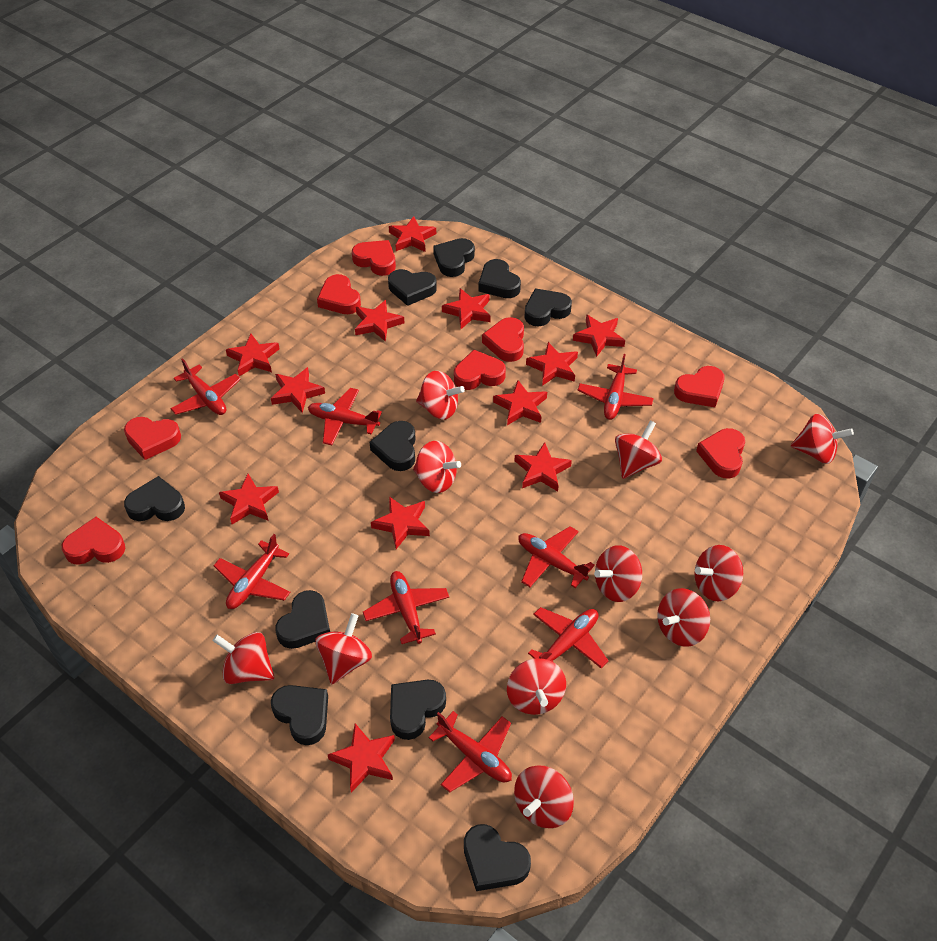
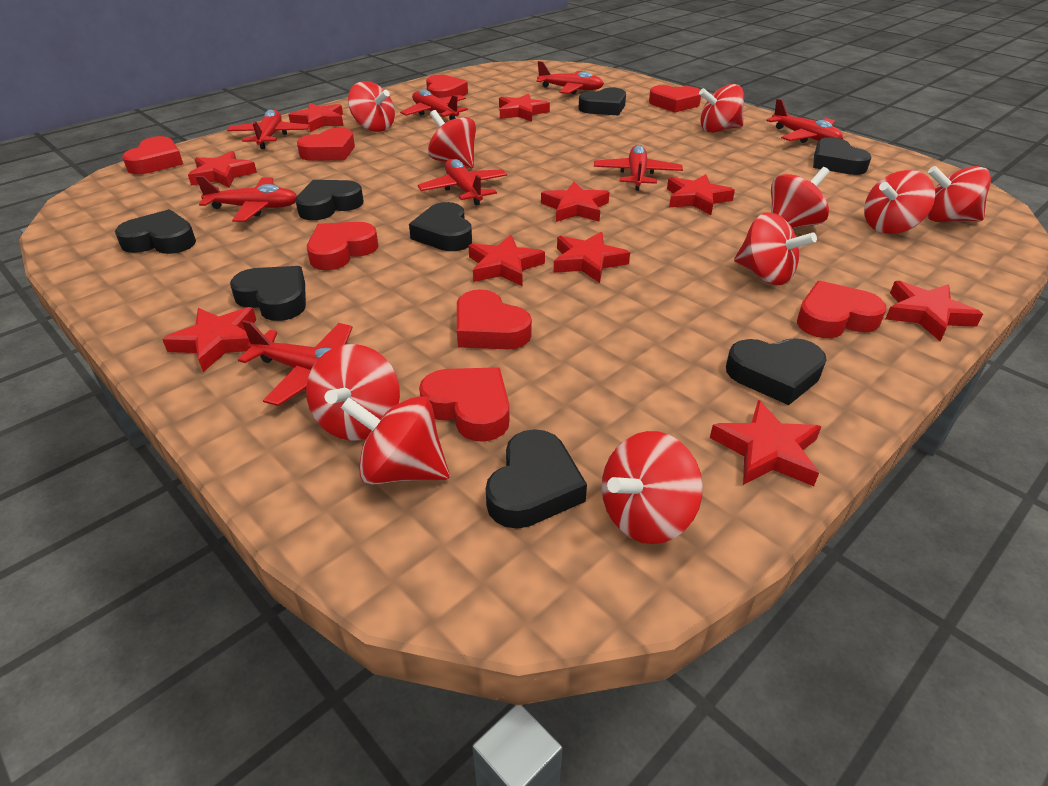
black heart: [124,476,185,521] [271,685,328,745] [275,590,330,649] [370,421,416,471] [388,269,437,306] [390,680,446,740] [433,238,475,277] [464,824,531,891] [478,259,521,298] [524,288,572,326] = 10 -> [115,209,196,254] [230,266,306,321] [295,180,364,220] [409,202,472,251] [486,429,587,529] [579,87,626,116] [726,338,827,405] [813,137,872,175] = 8
red spinning top: [213,632,274,684] [315,613,372,684] [413,441,461,493] [416,371,465,419] [507,658,566,715] [514,765,574,828] [594,545,642,602] [615,420,662,479] [657,588,710,647] [695,545,743,601] [791,414,854,464] = 11 -> [306,344,400,440] [341,396,450,485] [348,81,395,132] [428,110,476,168] [602,431,703,544] [699,84,744,133] [734,212,817,285] [771,167,830,228] [864,170,935,234] [927,166,991,222] = 10
red star: [219,474,279,524] [226,334,279,376] [271,367,325,413] [328,723,395,792] [355,300,405,342] [371,496,430,549] [389,216,436,252] [442,288,491,329] [493,380,547,425] [514,442,572,492] [526,342,578,386] [573,314,625,357] = 12 -> [162,307,256,372] [188,151,257,187] [288,103,344,132] [468,235,545,286] [499,94,550,122] [541,181,609,222] [554,232,630,283] [667,174,735,215] [710,400,821,486] [885,281,983,341] = 10

